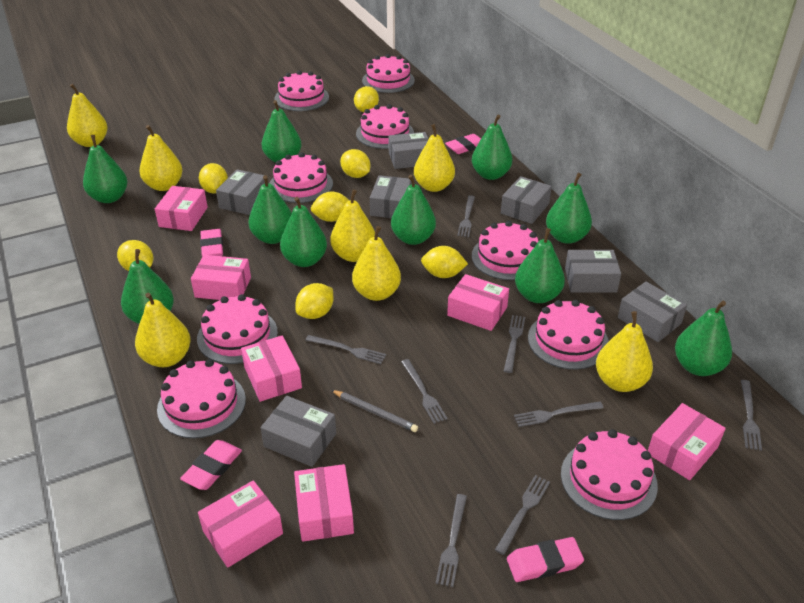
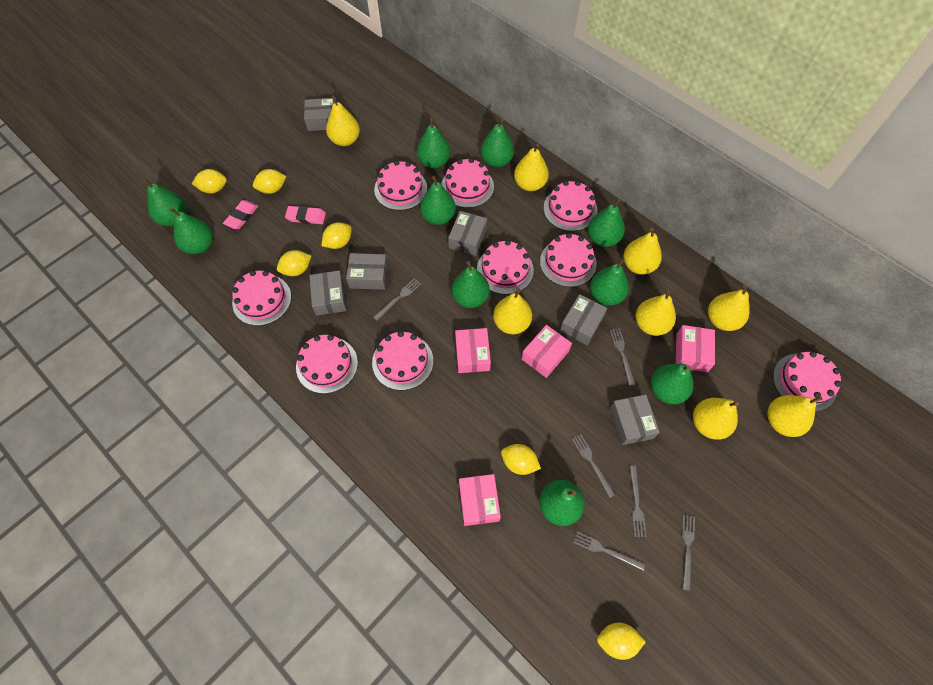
grey box: [216,169,265,215] [261,396,336,467] [370,175,412,218] [388,132,429,169] [501,176,552,224] [565,250,621,293] [618,282,687,342] = 7 -> [304,98,337,131] [309,270,347,316] [346,253,388,290] [448,211,487,256] [560,294,607,345] [610,395,660,445] = 6
grey fork: [305,335,386,364] [401,359,448,424] [436,494,467,587] [457,195,475,237] [495,475,550,555] [504,315,525,373] [514,402,604,427] [741,380,762,451] = 8 -> [373,278,421,321] [572,434,615,498] [573,532,645,571] [610,328,635,386] [629,466,646,537] [682,515,695,591] = 6
grey pencil: [331,390,418,432] = 1 -> none = 0
pink box: [155,186,208,231] [191,255,251,300] [198,480,283,567] [241,335,302,402] [294,464,354,542] [447,274,509,331] [648,403,726,480] = 7 -> [455,328,491,373] [459,474,501,526] [521,325,572,378] [676,325,715,372] = 4
pink eraser: [180,440,242,490] [200,229,223,257] [445,134,481,154] [507,537,584,582] = 4 -> [223,200,258,229] [285,206,326,224] = 2
yellow lemon: [117,240,153,271] [199,163,228,193] [295,283,334,319] [311,192,350,222] [340,149,370,178] [354,86,379,112] [421,246,468,278] = 7 -> [192,169,227,194] [253,169,286,194] [277,250,311,276] [321,222,351,249] [501,444,541,475] [597,623,646,660] = 6
yellow pear: [67,84,108,147] [135,292,191,367] [139,125,183,191] [330,190,375,262] [352,226,401,301] [414,124,455,192] [596,311,653,392] = 7 -> [326,95,360,146] [493,289,532,334] [514,144,549,191] [624,228,662,274] [636,289,676,336] [693,398,739,440] [708,285,750,331] [767,395,822,437] = 8

